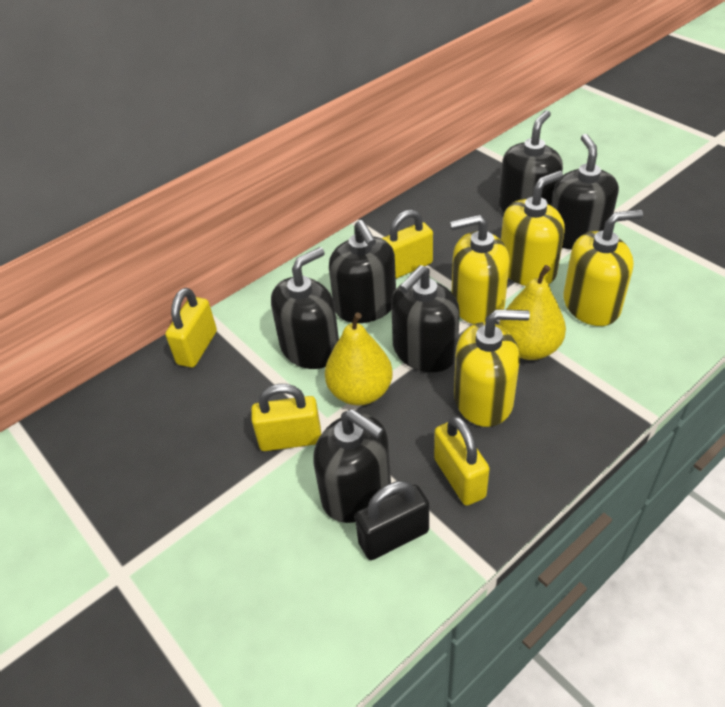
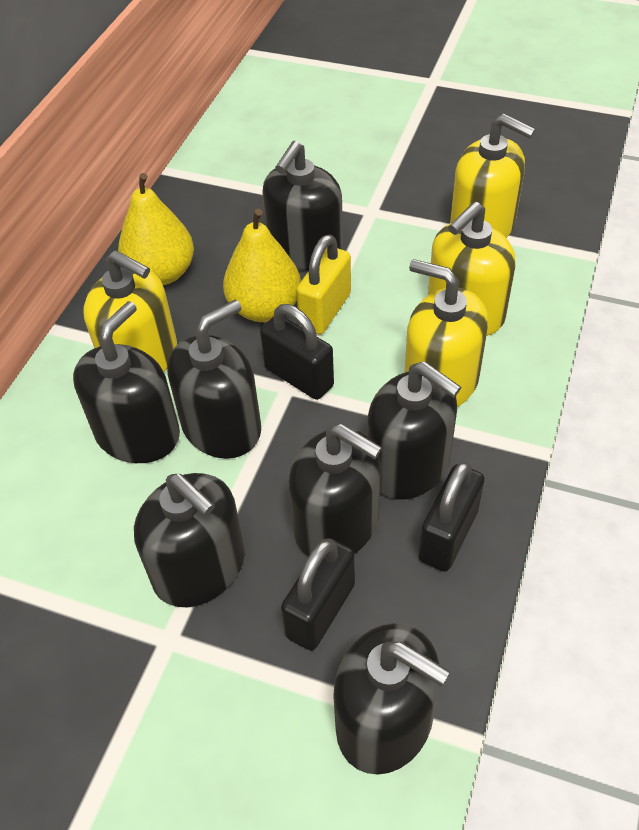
black padlock: [355,481,429,560] = 1 -> [260,304,334,400] [281,538,355,651] [418,461,485,572] = 3
black soap dispenser: [271,247,339,369] [313,409,391,523] [329,220,396,323] [391,265,460,372] [499,110,563,213] [551,134,619,250] = 6 -> [73,301,180,463] [134,473,245,607] [167,300,261,459] [262,141,343,271] [288,424,382,556] [333,623,450,775] [367,361,461,499] = 7
yellow padlock: [165,288,217,368] [251,384,321,451] [382,209,433,279] [434,416,490,506] = 4 -> [296,234,351,335] = 1

